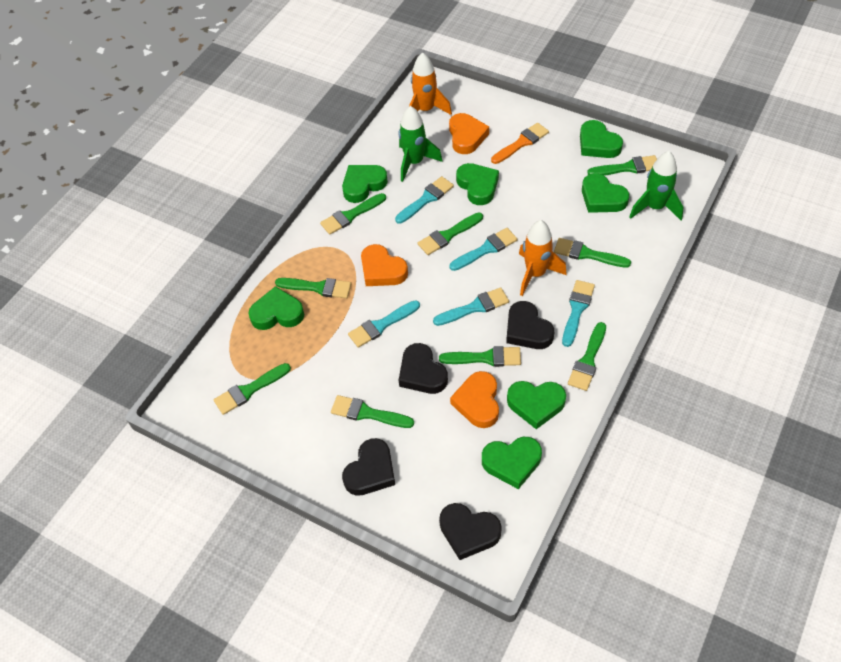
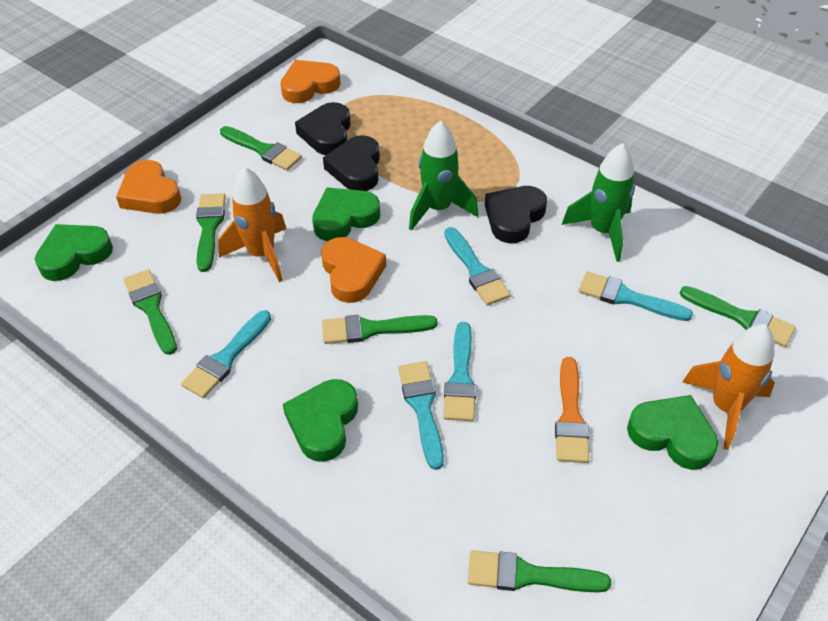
black heart: [342,438,395,496] [399,343,448,394] [439,503,502,560] [506,301,554,349] = 4 -> [295,102,351,155] [323,135,380,191] [485,186,547,243] = 3
green brush: [214,363,291,415] [275,278,351,298] [320,193,386,235] [331,395,414,428] [418,212,483,255] [439,346,521,367] [554,238,631,268] [568,322,606,391] [587,155,657,176] = 9 -> [124,269,177,355] [196,193,226,272] [220,126,302,171] [322,315,438,344] [468,550,611,592] [680,286,796,347] = 6
green heart: [248,286,304,330] [342,165,388,203] [456,163,499,205] [482,437,542,489] [507,381,566,429] [580,120,623,158] [582,173,629,213] = 7 -> [35,224,113,281] [283,379,358,462] [312,187,380,241] [627,395,718,470] = 4

